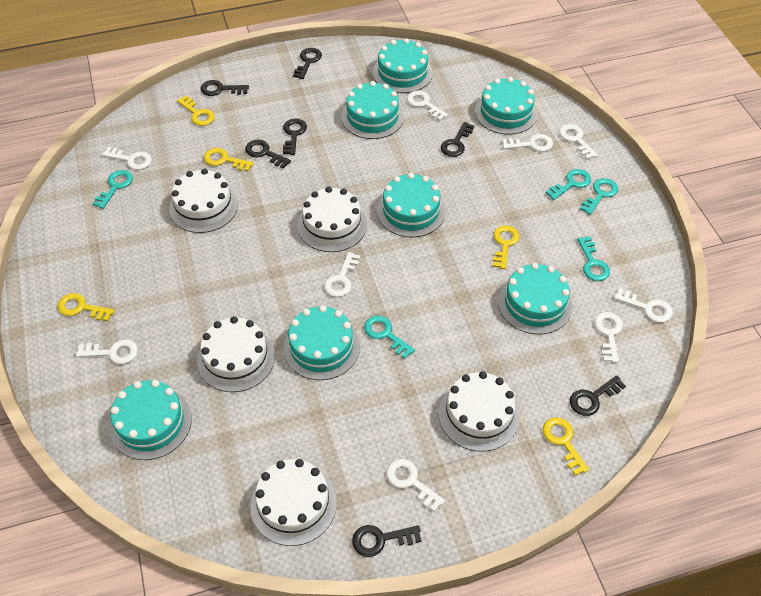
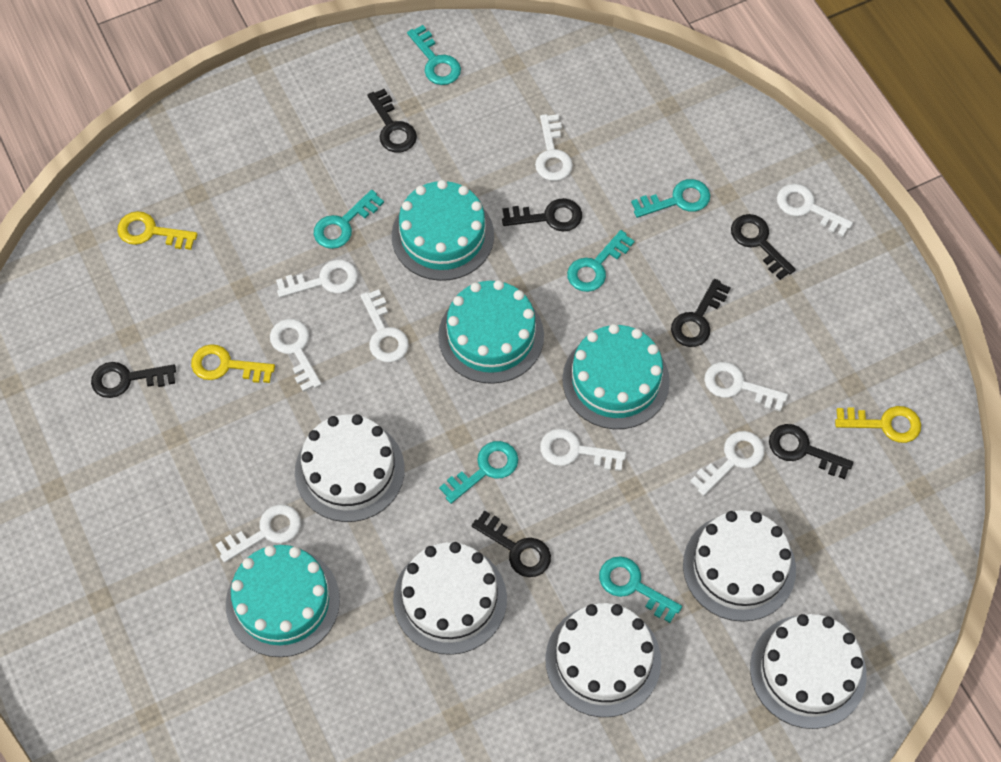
turquoise cake: [110,380,192,460] [283,305,360,380] [341,81,404,139] [373,38,433,93] [377,173,445,237] [475,77,538,135] [498,263,572,334] = 7 -> [226,545,340,657] [392,180,494,281] [438,280,544,384] [562,324,670,429] = 4
turquoise key: [93,170,133,209] [364,316,415,359] [546,169,591,200] [577,236,610,281] [580,178,618,215] = 5 -> [314,190,384,249] [407,25,461,85] [439,441,518,504] [567,230,635,292] [599,556,682,623] [631,179,710,218] = 6
yellow key: [57,293,115,321] [177,95,215,126] [204,148,254,171] [493,226,520,269] [543,417,589,476] = 5 -> [117,211,198,250] [191,344,275,383] [835,406,921,443] = 3

